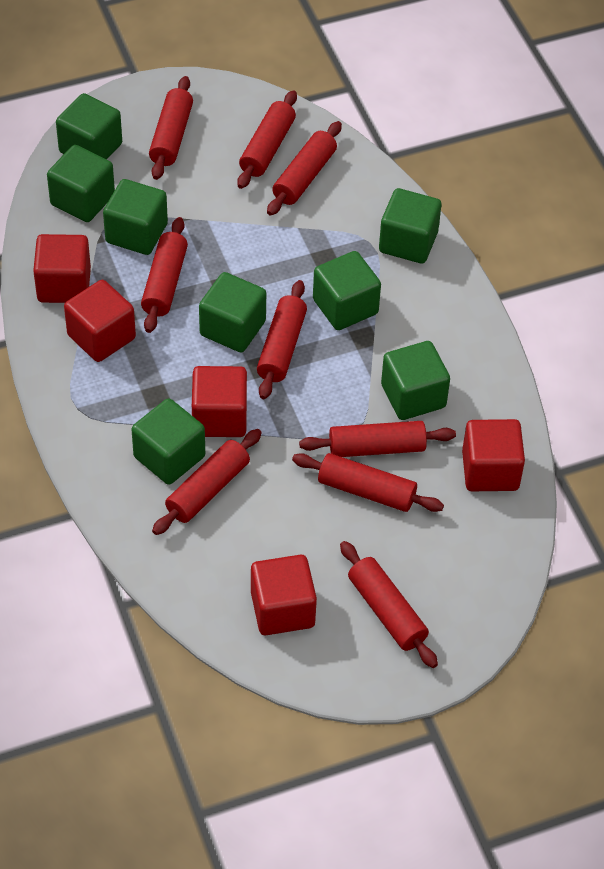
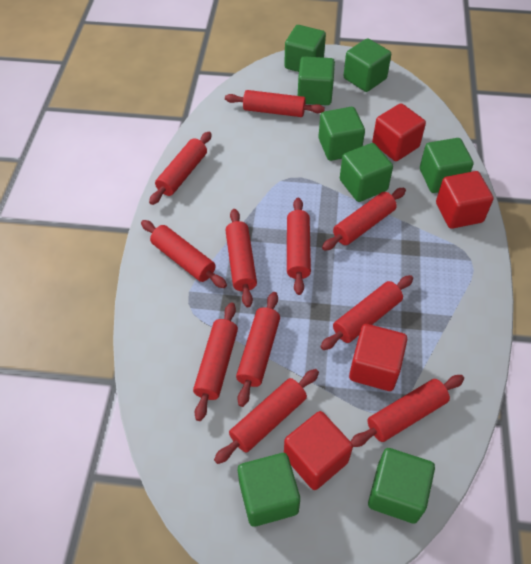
red cube: [33,234,91,303] [64,280,136,362] [192,366,247,437] [251,555,317,635] [462,419,525,491] = 5 -> [284,411,353,490] [349,324,407,391] [372,103,426,161] [436,171,494,229] = 4
red rolling pin: [141,217,188,333] [149,76,193,180] [152,429,262,535] [237,90,297,189] [257,280,307,399] [267,121,342,216] [292,453,444,512] [299,421,456,457] [340,541,438,668] = 9 -> [141,220,227,288] [149,132,212,205] [193,302,238,421] [214,369,319,464] [225,90,325,117] [225,209,257,307] [236,292,280,407] [287,198,311,295] [320,275,413,350] [322,188,406,251] [350,375,464,447] = 11

